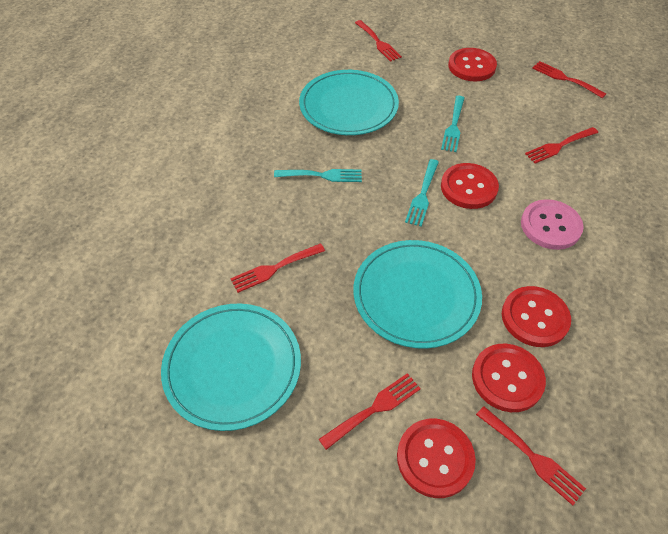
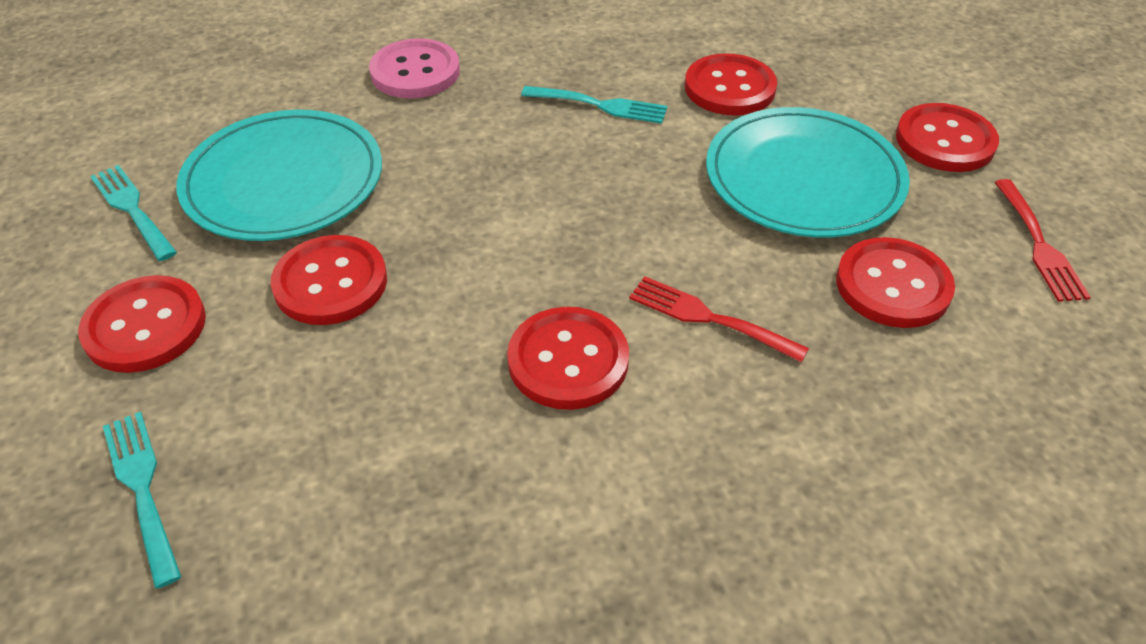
red button: [397,419,476,498] [441,163,499,209] [448,48,497,82] [472,344,546,412] [502,286,571,347] = 5 -> [78,275,206,373] [271,235,387,325] [507,307,629,410] [685,53,777,115] [836,237,955,328] [896,103,999,172] = 6
red fork: [230,243,325,293] [319,373,421,450] [355,20,402,62] [476,406,586,505] [525,127,598,164] [532,61,606,98] = 6 -> [629,276,809,363] [994,179,1091,302] = 2
turquoise plate: [161,304,301,431] [299,70,399,135] [353,240,482,349] = 3 -> [177,110,382,241] [706,107,910,238] = 2

